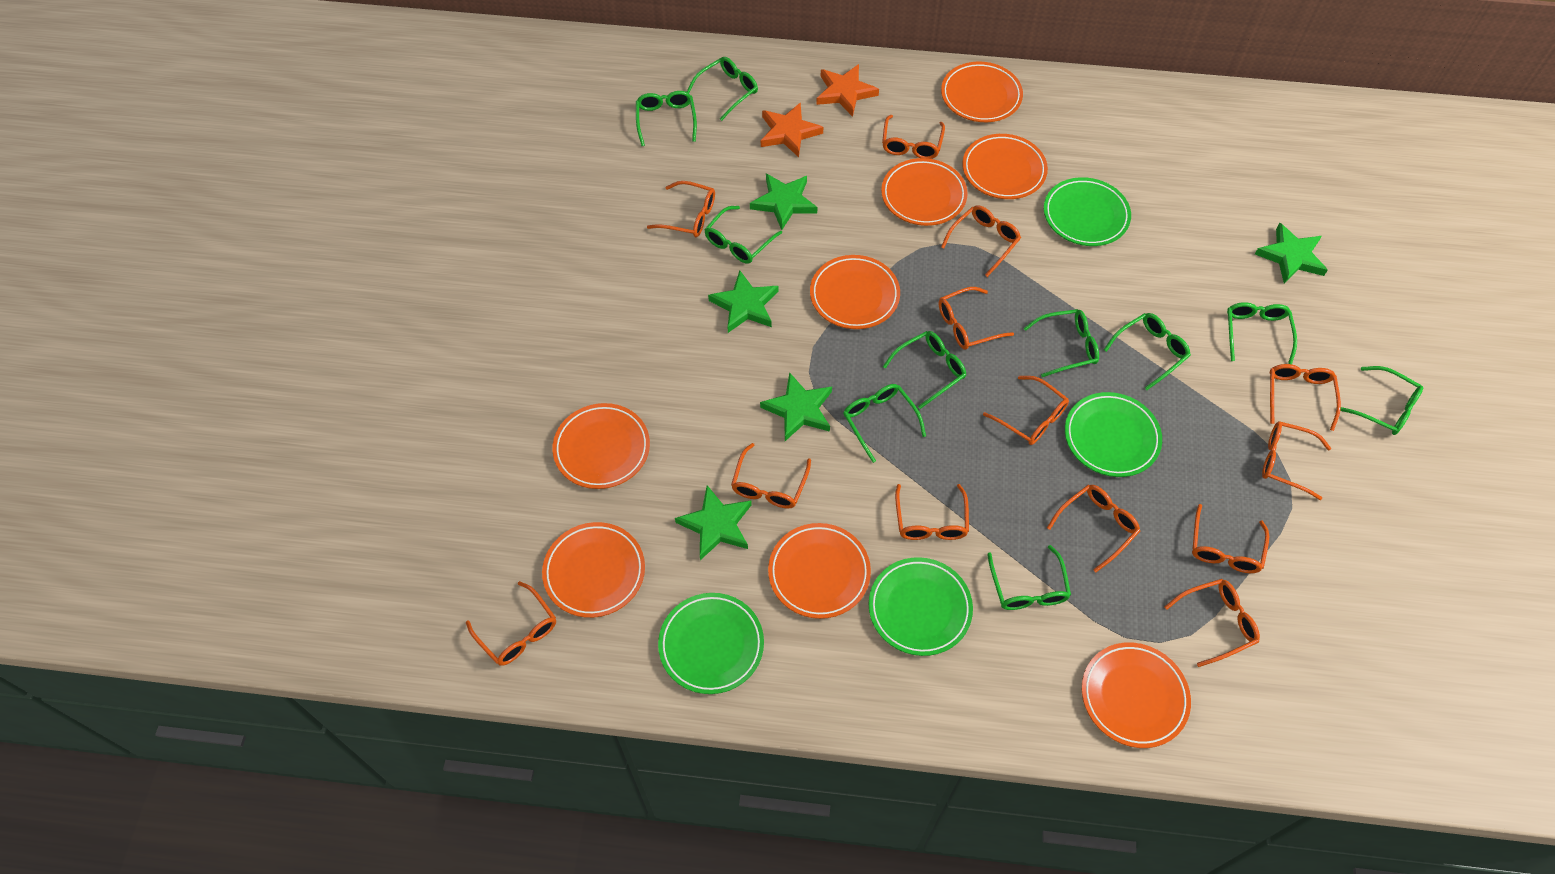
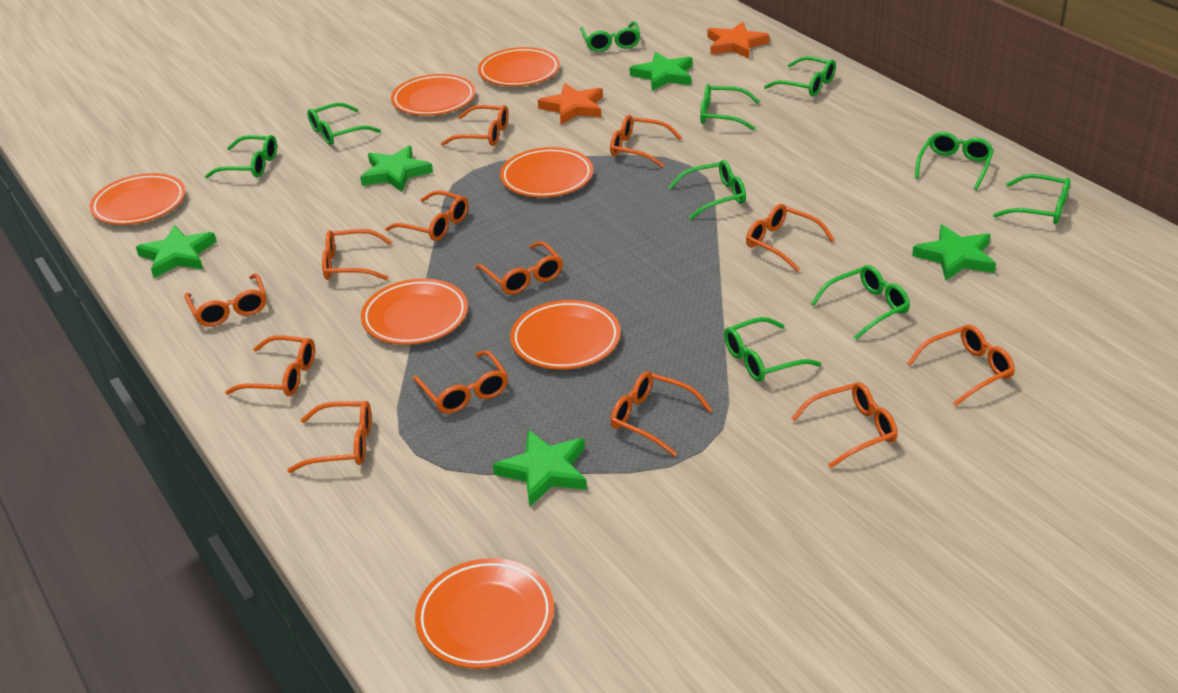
green plate: [658,593,764,694] [869,557,973,656] [1044,177,1131,246] [1065,392,1162,477] = 4 -> none = 0
orange plate: [542,522,645,618] [552,403,650,489] [768,523,871,619] [810,255,900,329] [881,158,968,226] [941,62,1023,122] [962,134,1048,199] [1082,642,1191,748] = 8 -> [90,173,186,225] [361,279,468,345] [391,74,476,116] [415,558,554,669] [478,47,560,86] [500,147,593,197] [510,300,621,370] = 7

